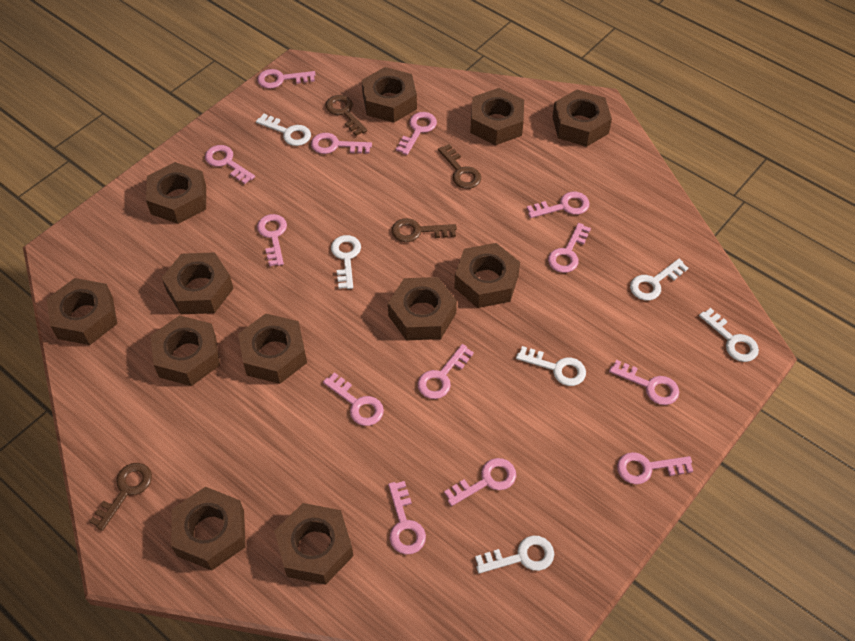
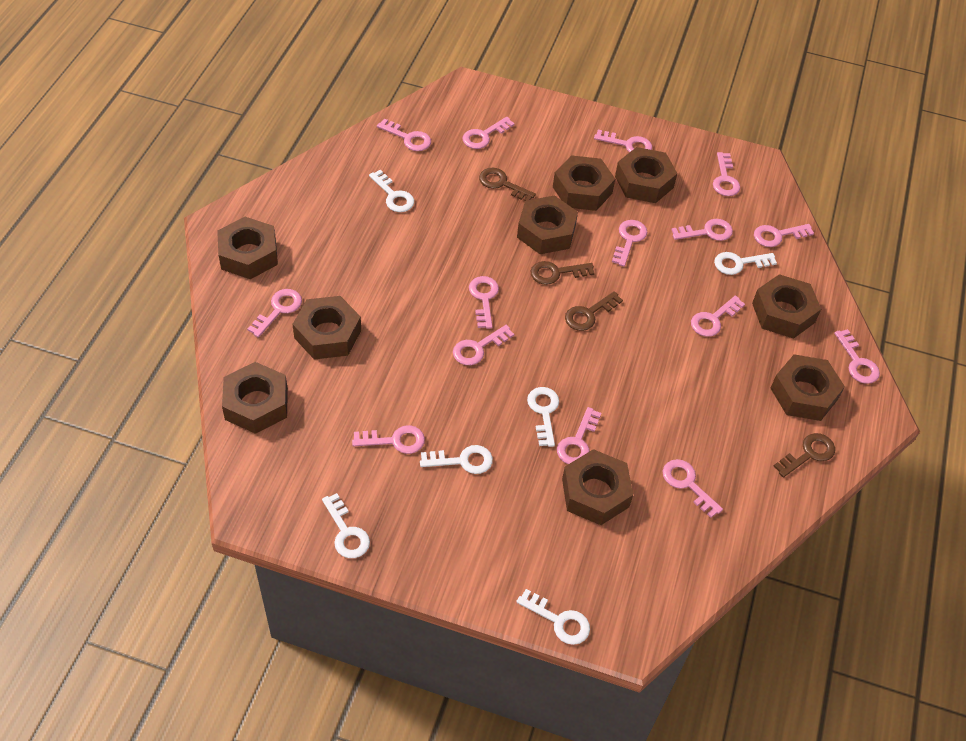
brown nut: [47,278,117,345] [146,162,206,224] [150,315,220,386] [162,252,234,314] [171,487,246,571] [238,314,307,384] [274,503,354,585] [362,67,417,123] [388,277,457,340] [454,243,520,308] [470,88,524,145] [552,90,612,147] = 12 -> [217,217,278,279] [222,362,288,434] [293,296,361,359] [517,195,578,254] [553,155,615,211] [562,449,633,525] [615,147,678,203] [752,274,821,339] [770,354,845,421] = 9
pink key: [205,145,255,184] [257,69,316,89] [257,214,287,266] [311,133,372,154] [323,372,384,426] [388,481,426,555] [396,112,437,155] [417,344,474,399] [444,458,516,506] [527,192,590,218] [548,223,591,273] [609,360,679,405] [617,452,693,484] = 13 -> [247,289,302,337] [352,425,425,454] [377,118,431,151] [453,325,514,365] [462,117,515,149] [469,276,499,329] [557,407,601,464] [594,130,652,153] [612,220,647,266] [663,459,723,518] [672,219,733,241] [691,296,745,337] [713,152,740,196] [754,224,814,247] [834,329,880,384] = 15

